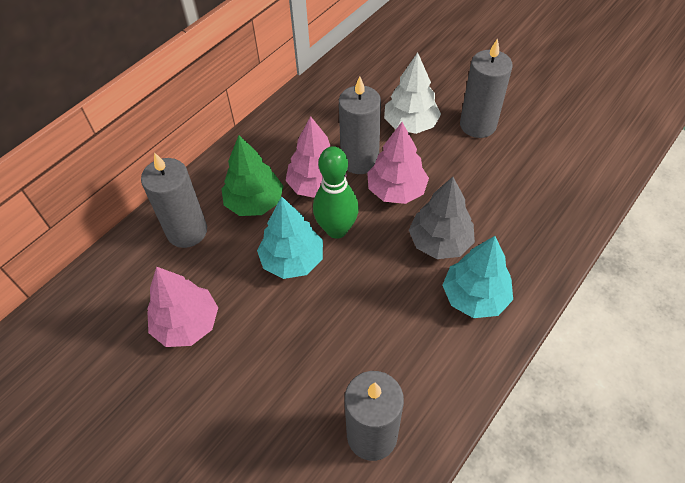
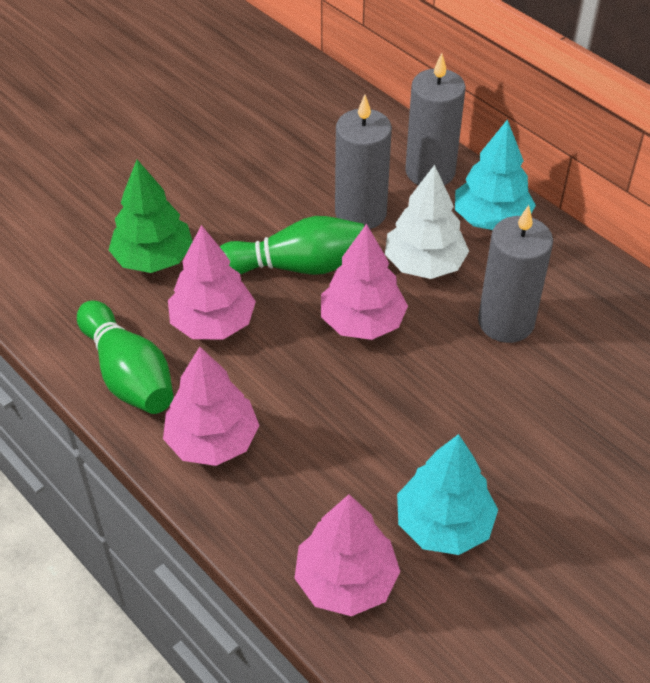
green bowling pin: [313,146,359,239] = 1 -> [77,300,173,414] [220,216,364,275] = 2
grey candle: [141,152,207,248] [339,76,381,174] [345,371,404,461] [460,38,513,138] = 4 -> [335,95,392,229] [405,53,466,185] [478,205,553,343] = 3
grey tree: [409,177,475,259] = 1 -> none = 0
pink tree: [147,266,218,347] [286,116,347,198] [367,122,429,204] = 3 -> [163,347,259,466] [168,225,256,339] [294,494,400,616] [321,224,408,340] = 4

